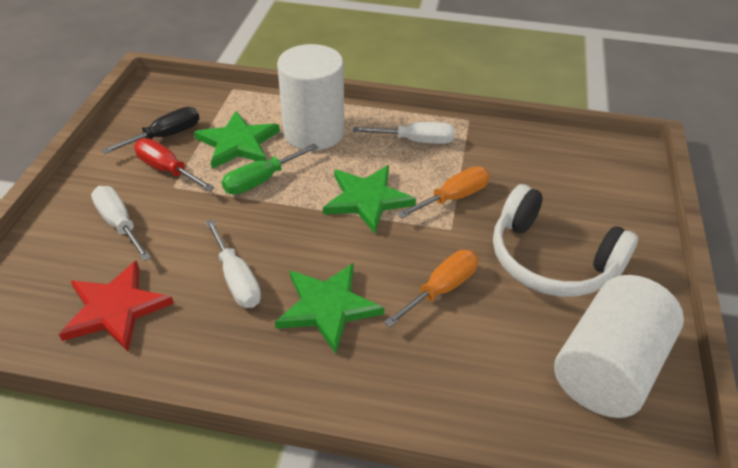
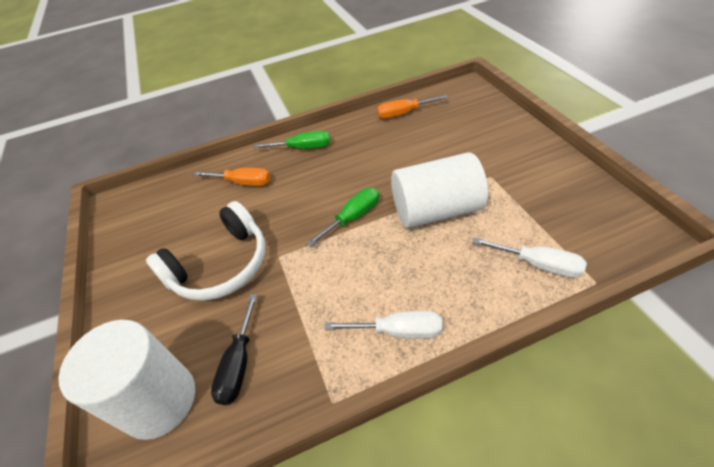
green screwdriver: [222,144,318,195] = 1 -> [254,131,330,149] [306,188,379,247] = 2
green star: [194,111,280,169] [275,263,384,354] [323,165,416,234] = 3 -> none = 0
red screwdriver: [134,138,215,191] = 1 -> none = 0
red star: [59,260,174,352] = 1 -> none = 0
white screwdriver: [91,186,151,261] [206,219,261,308] [353,122,455,144] = 3 -> [325,311,442,338] [472,237,587,278] = 2

